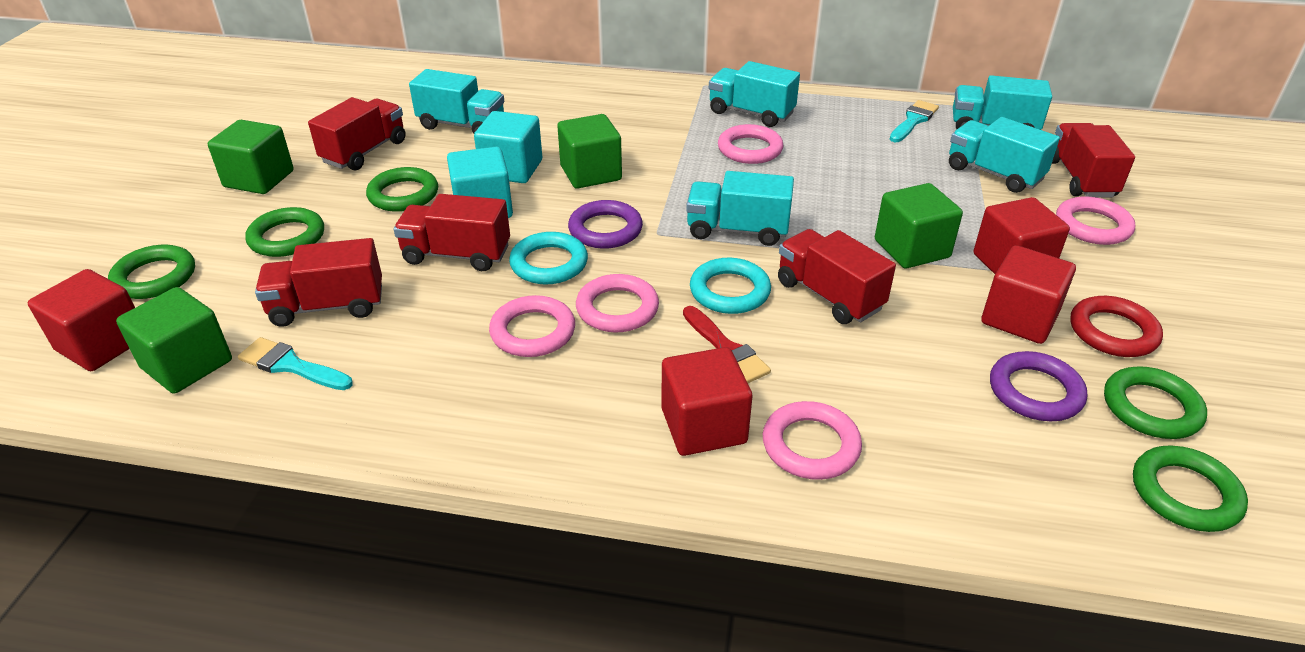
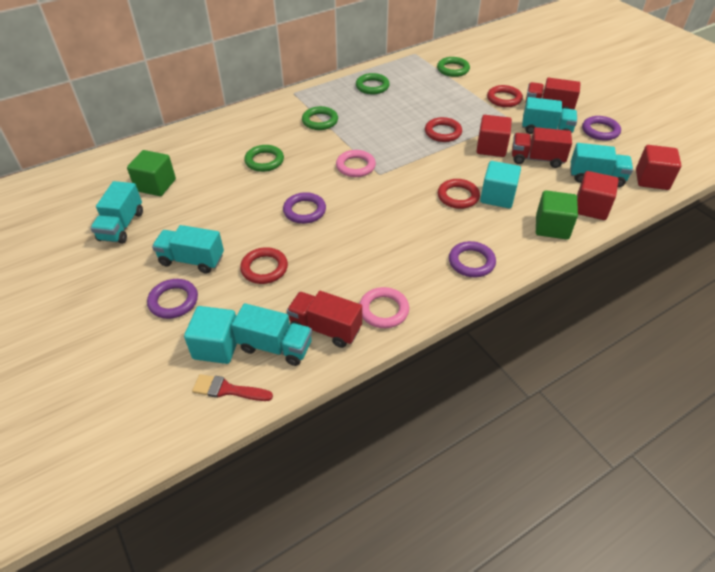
green cube: [116,287,232,394] [208,120,294,194] [557,114,622,189] [875,183,963,268] = 4 -> [127,150,176,196] [536,190,578,240] = 2
green ring: [108,245,195,299] [245,207,324,257] [366,167,438,212] [1104,366,1207,439] [1133,445,1248,532] = 5 -> [244,145,284,172] [302,106,338,130] [356,73,390,94] [437,57,470,77] = 4
pink ring: [489,295,575,357] [576,274,659,332] [718,124,784,164] [763,401,862,480] [1056,196,1135,245] = 5 -> [336,150,376,177] [359,287,409,328] = 2
purple ring: [568,200,643,249] [990,351,1087,421] = 2 -> [147,279,198,319] [283,192,326,224] [449,241,496,277] [582,116,621,141] = 4
red cube: [28,269,135,371] [661,347,753,456] [974,197,1070,274] [981,245,1076,344] = 4 -> [477,115,512,157] [577,171,619,220] [636,145,682,190] = 3
red ring: [1070,296,1163,357] = 1 -> [240,247,288,284] [425,117,462,142] [438,179,480,209] [487,85,523,107] = 4
red truck: [255,238,382,327] [308,97,406,170] [393,194,510,271] [778,229,896,324] [1052,123,1135,197] = 5 -> [287,291,362,348] [512,127,572,168] [526,77,580,109] = 3
turquoise brush: [238,337,353,390] [889,100,939,142] = 2 -> none = 0
turquoise ring: [509,232,588,284] [690,258,771,314] = 2 -> none = 0

